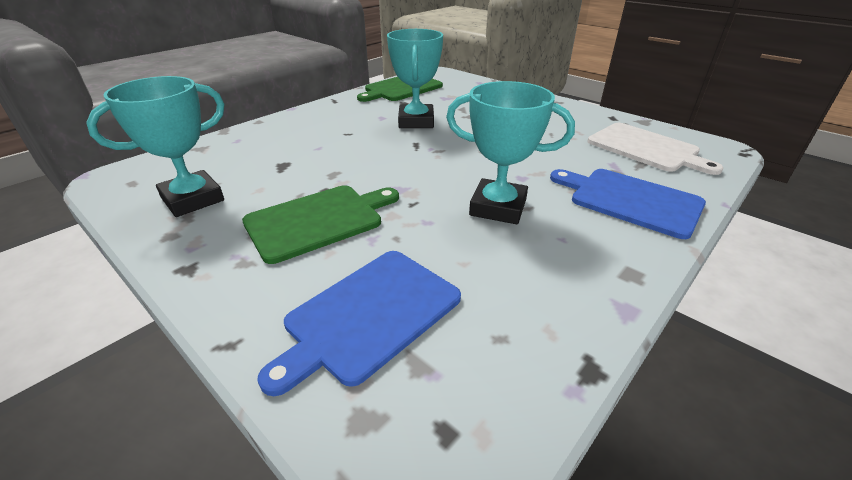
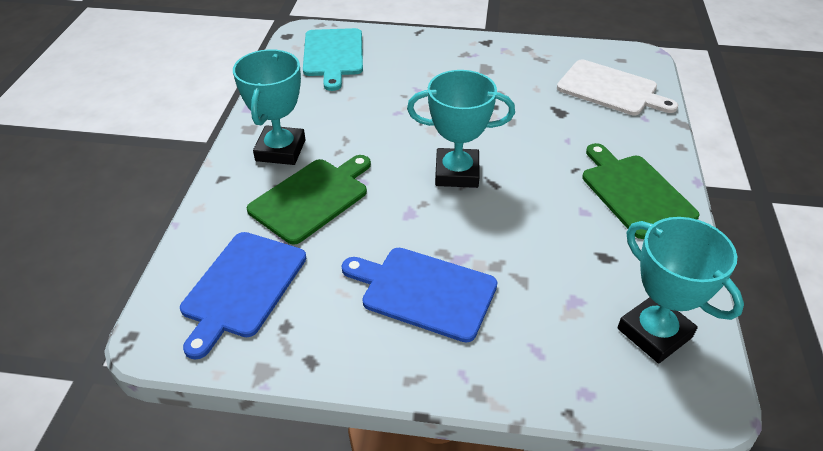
turquoise cutting board: none = 0 -> [303,28,363,91] = 1

